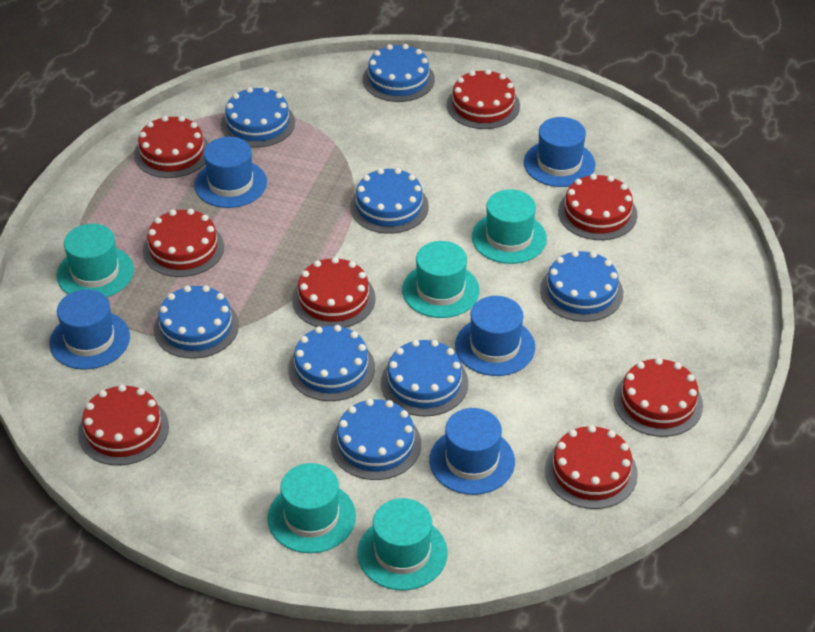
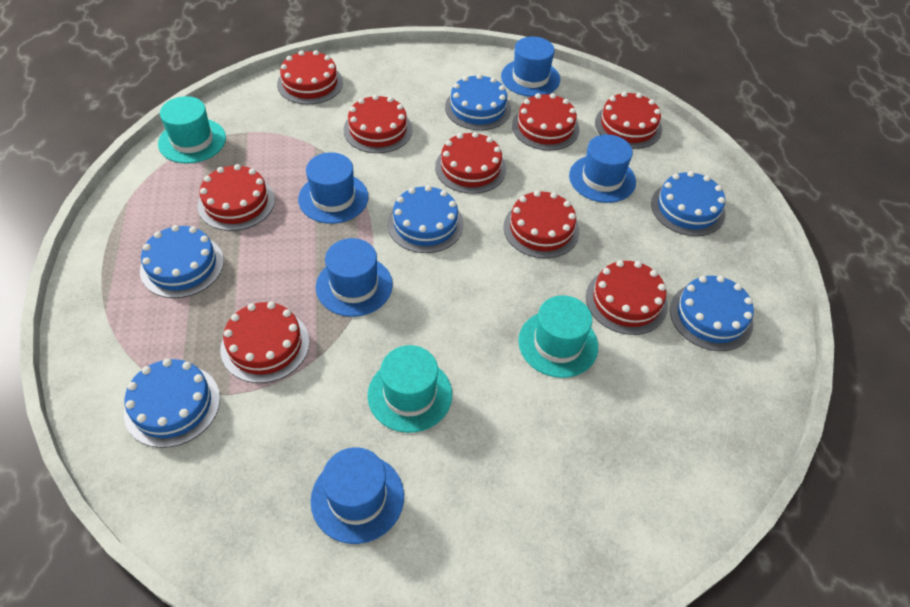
blue cake: [154,285,239,359] [221,87,295,148] [288,325,375,401] [331,399,421,480] [350,168,429,234] [363,44,435,102] [381,340,468,416] [540,250,623,322] = 8 -> [124,359,220,448] [140,225,224,298] [387,185,464,253] [445,74,511,130] [651,171,726,236] [670,275,754,351] = 6
red cake: [78,384,169,465] [134,116,209,178] [143,208,224,277] [292,257,376,328] [447,69,520,129] [545,425,638,509] [558,174,637,240] [614,358,703,437] = 8 -> [197,164,275,231] [221,302,309,383] [277,50,343,104] [344,94,413,153] [435,132,506,194] [503,191,579,258] [512,93,579,150] [586,260,668,335] [595,92,662,149] = 9
turquoise hat: [56,224,134,297] [267,463,356,553] [357,498,448,590] [402,241,480,318] [472,189,547,264] = 5 -> [158,96,226,164] [368,345,452,433] [518,295,598,378] = 3

